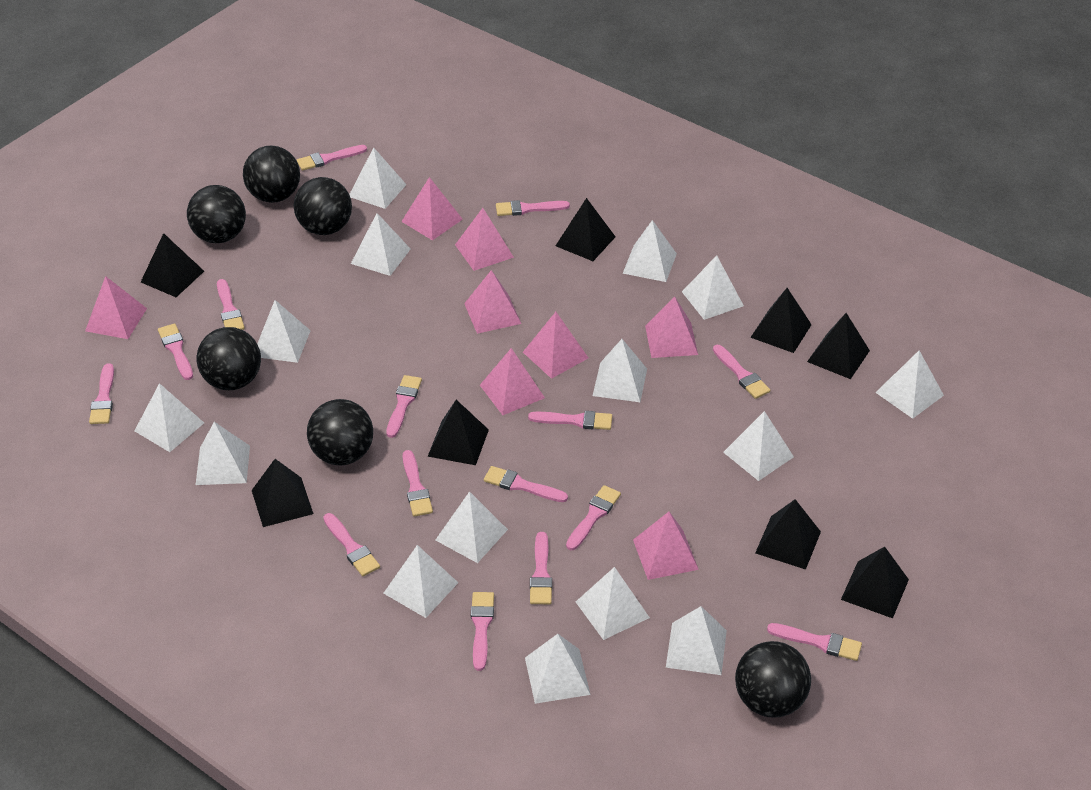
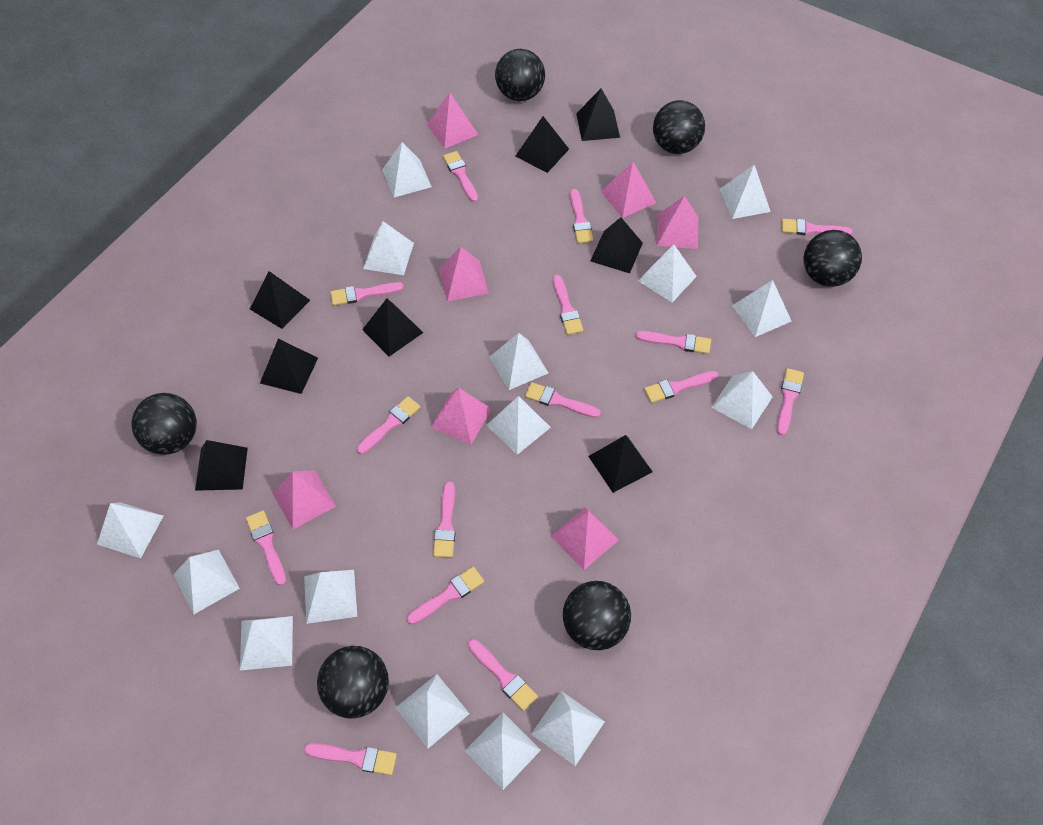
pink pyramid: [85,276,147,339] [401,177,463,241] [455,208,514,271] [464,270,521,334] [480,348,545,415] [523,312,588,379] [633,512,699,580] [645,296,698,358] = 8 -> [272,470,336,529] [427,93,478,149] [431,388,492,444] [439,247,489,301] [551,507,619,570] [601,161,656,218] [656,196,699,249] = 7

